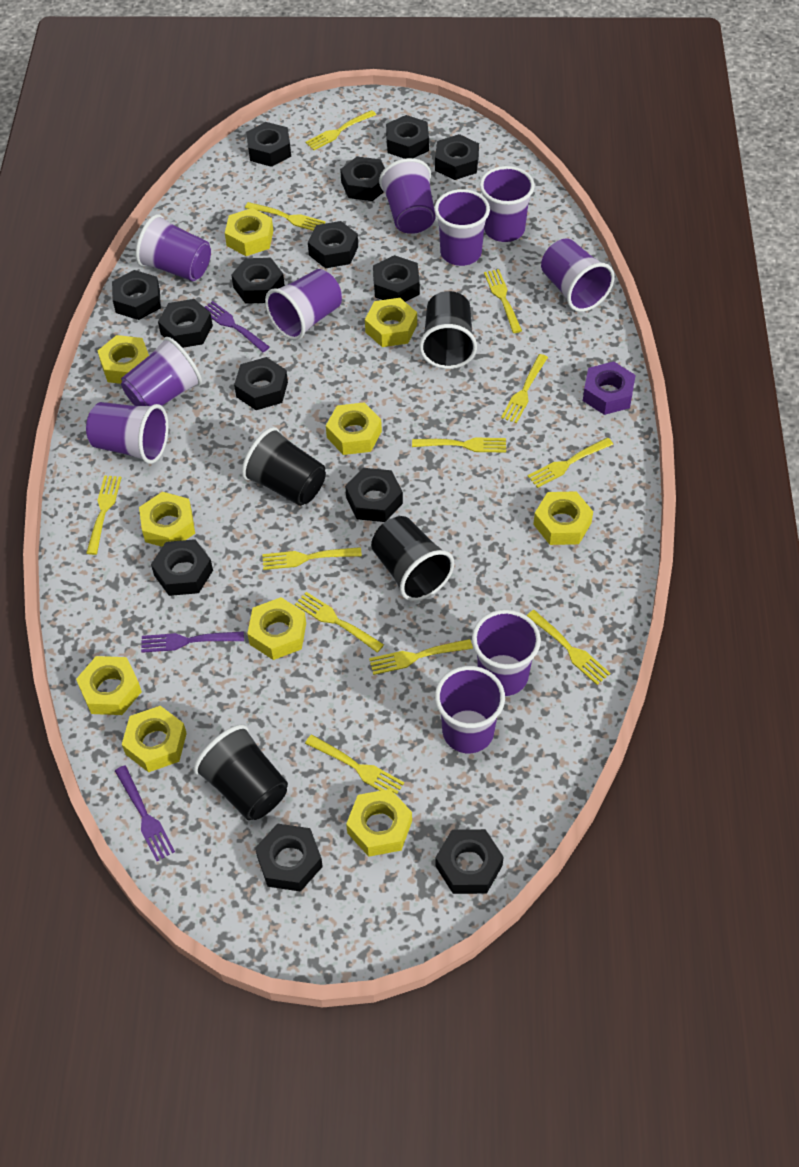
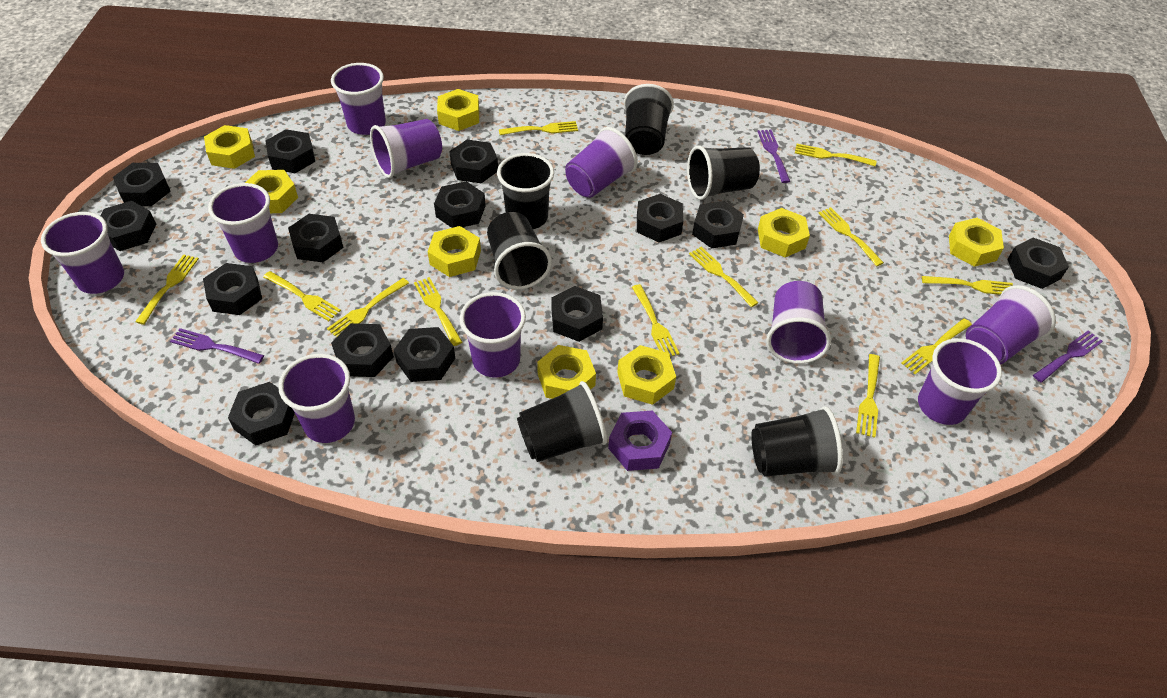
black cup: [193,724,288,820] [242,427,326,506] [371,516,454,601] [419,291,477,369] = 4 -> [487,212,552,290] [497,153,554,229] [517,381,607,462] [624,84,674,155] [687,145,760,200] [751,406,843,477] = 6
yellow nut: [76,656,142,715] [98,335,149,384] [122,706,187,772] [139,492,195,547] [225,208,273,256] [247,597,306,660] [326,402,382,455] [346,789,412,857] [365,298,417,347] [533,491,593,545] = 10 -> [204,125,255,169] [245,170,298,213] [428,226,481,277] [437,89,479,131] [537,345,596,399] [617,345,676,405] [758,208,810,257] [949,218,1004,267] = 8

